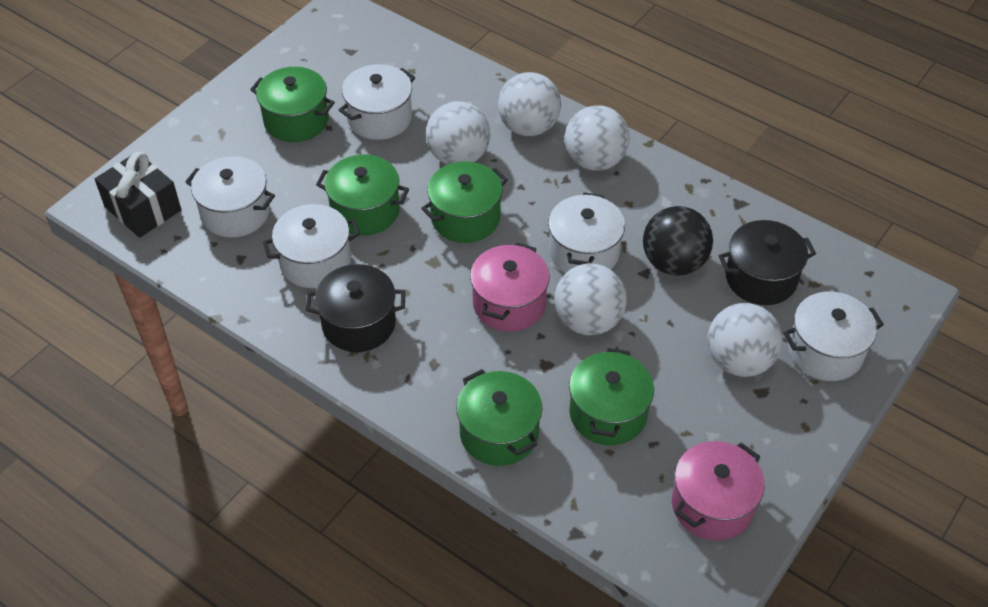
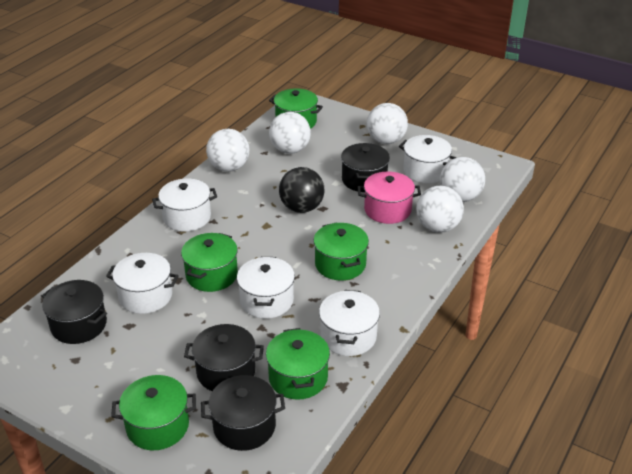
black gift: [95,152,181,238] = 1 -> none = 0
black pot: [306,264,405,352] [719,220,816,305] = 2 -> [42,280,107,344] [184,324,264,391] [201,375,285,451] [341,143,390,192] = 4
pink pot: [470,242,550,332] [672,441,765,540] = 2 -> [358,171,421,224] = 1

